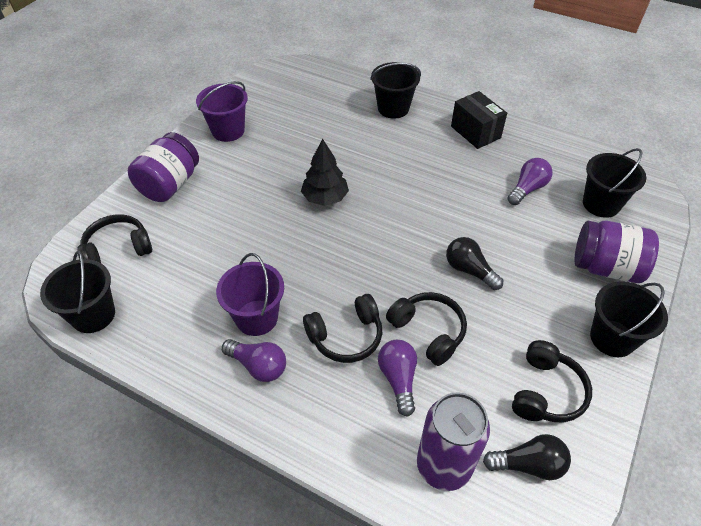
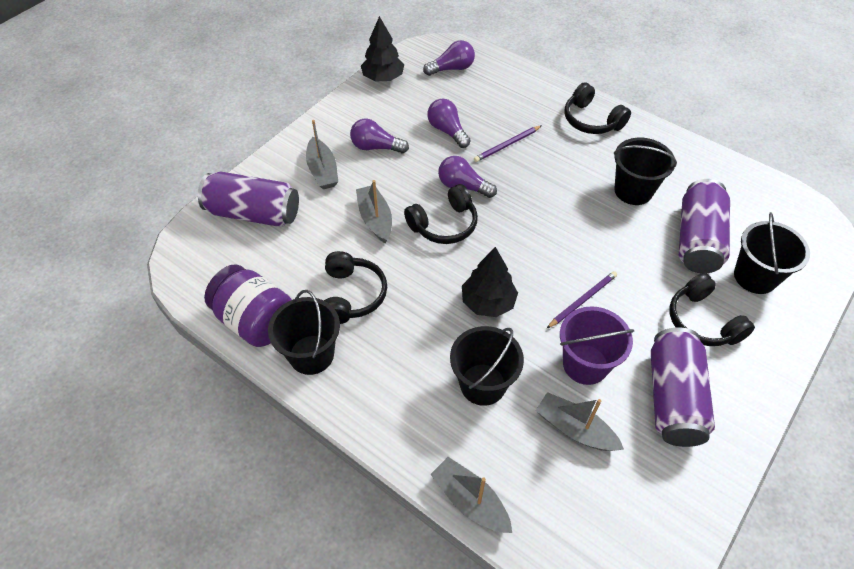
black box: [451,91,507,149] = 1 -> none = 0
black light bulb: [446,237,503,290] [483,434,571,480] = 2 -> none = 0
black tree: [301,138,349,206] = 1 -> [361,16,404,82] [462,247,518,317] = 2
grey boat: none = 0 -> [306,120,338,189] [356,180,392,243] [430,457,512,533] [536,392,624,451] = 4
purple bucket: [196,81,248,142] [216,253,284,336] = 2 -> [560,306,634,385] = 1
purple can: [417,393,490,491] = 1 -> [198,171,299,227] [651,328,715,447] [679,179,730,273] = 3
purple jar: [128,132,199,202] [574,221,659,283] = 2 -> [204,265,292,347] = 1
purple light bulb: [222,339,286,382] [378,340,417,417] [508,158,552,205] = 3 -> [350,119,409,153] [423,40,475,76] [427,99,471,148] [438,156,497,198] = 4
purple pencil: none = 0 -> [474,125,542,162] [546,271,617,329] = 2

